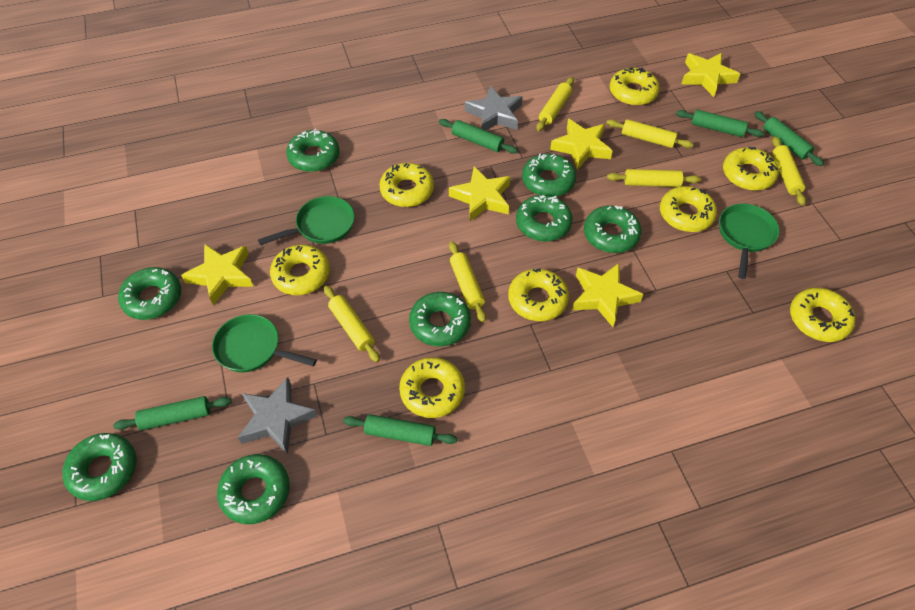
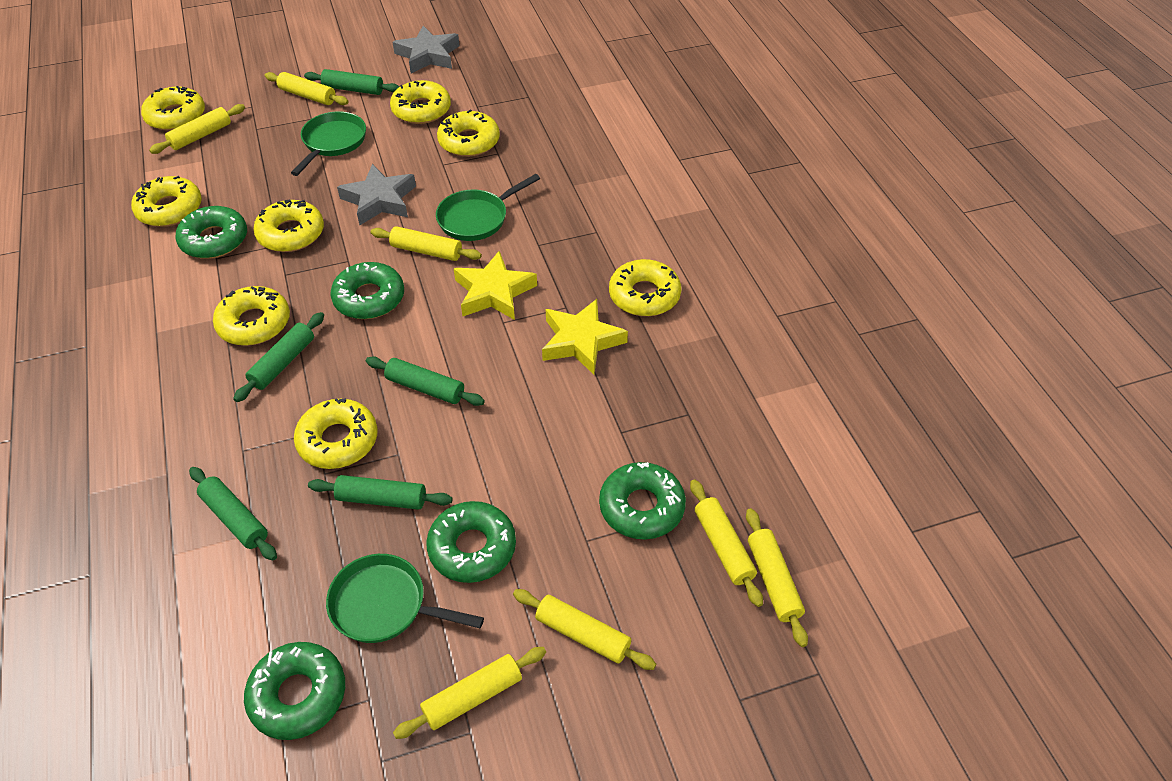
green donut: [62,433,136,501] [118,267,181,320] [217,454,290,524] [286,129,340,172] [409,292,471,347] [516,195,573,242] [522,153,576,197] [584,206,641,253] = 8 -> [175,206,247,259] [244,642,345,740] [331,262,404,319] [426,501,516,583] [599,462,686,539] = 5
yellow rolling pin: [324,286,380,362] [449,241,486,323] [536,77,574,131] [606,119,693,148] [607,169,701,187] [772,136,806,206] = 6 -> [149,104,245,154] [265,72,348,105] [371,226,482,261] [393,647,546,739] [513,589,656,670] [690,479,763,607] [746,508,808,647] = 7
yellow star: [181,244,253,305] [449,166,510,221] [550,119,613,170] [572,263,643,327] [681,53,740,97] = 5 -> [454,251,537,320] [542,299,628,375] = 2

